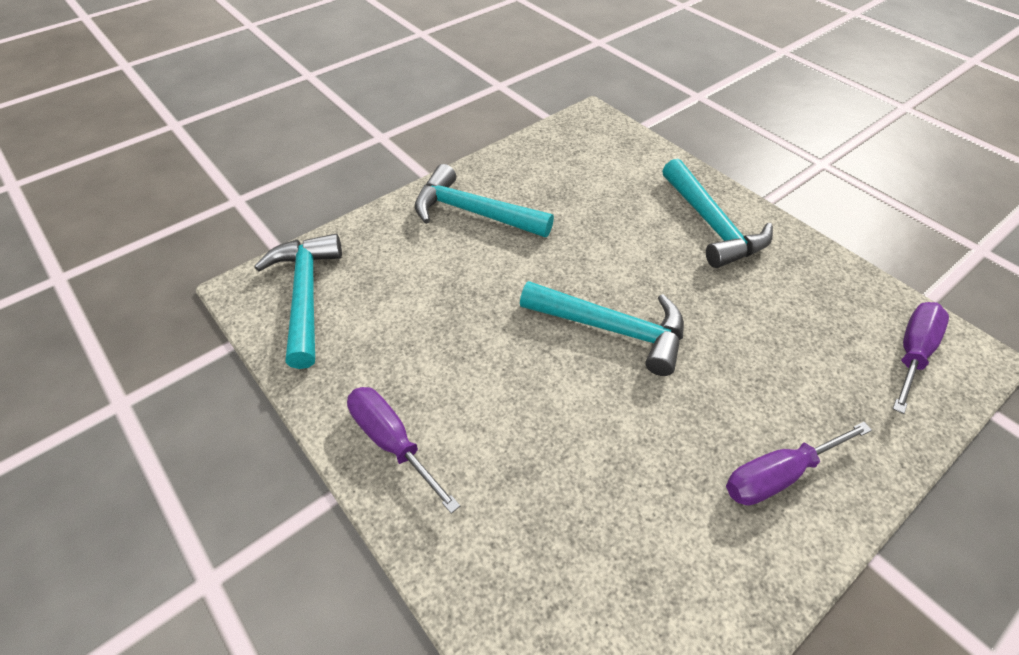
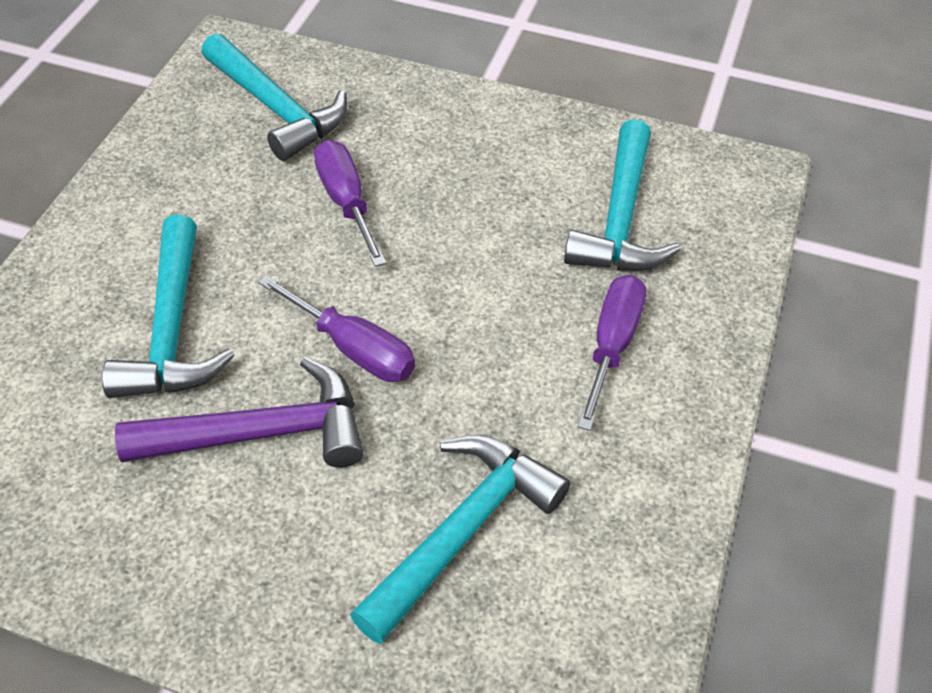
purple hammer: none = 0 -> [115,357,363,468] = 1

